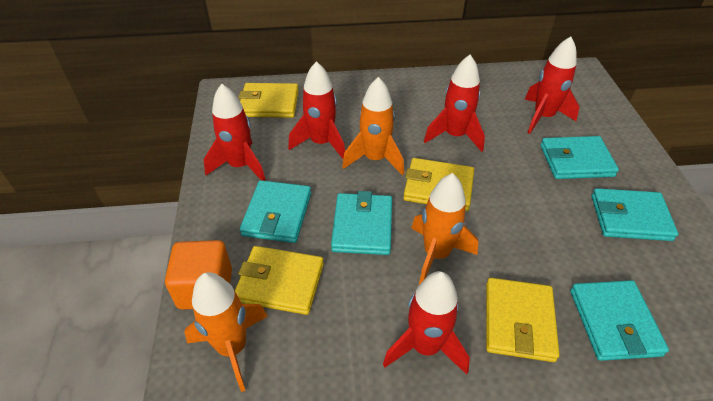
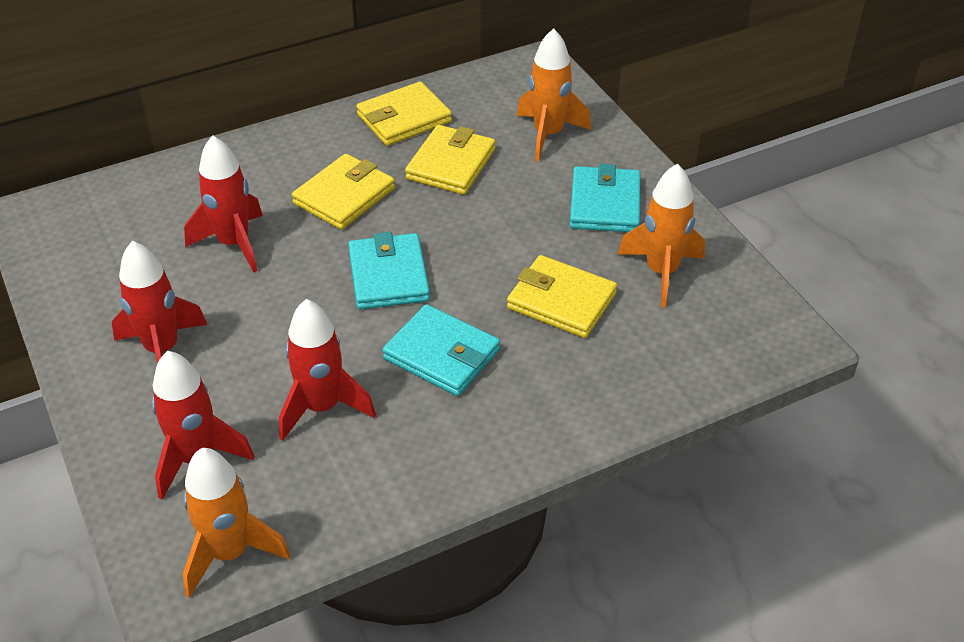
orange cube: [165,240,232,310] = 1 -> none = 0
red rocket: [204,84,266,181] [288,61,345,159] [383,271,470,375] [424,55,485,152] [525,36,580,134] = 5 -> [112,241,207,364] [152,351,254,500] [184,135,263,273] [279,299,376,441] = 4
turquoise wallet: [240,180,311,243] [331,191,392,255] [540,136,619,179] [570,280,669,361] [591,188,678,241] = 5 -> [348,232,430,309] [382,304,500,396] [570,164,640,232] = 3

